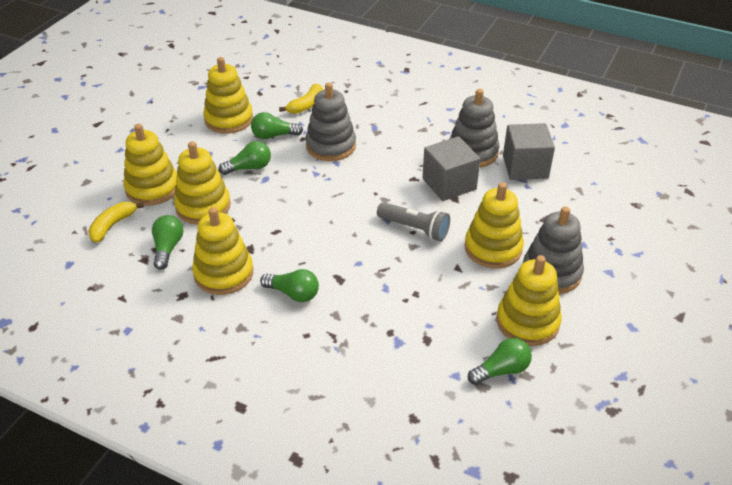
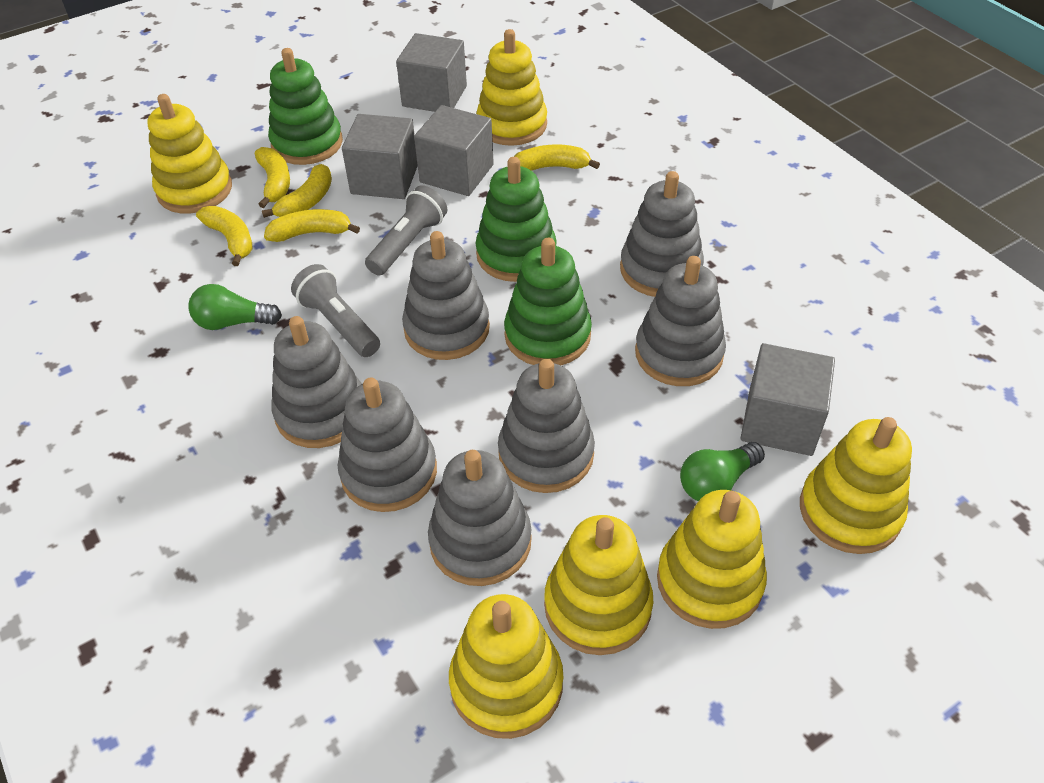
green light bulb: [152,215,184,270] [219,141,271,175] [251,112,303,139] [260,269,319,302] [468,338,532,385] = 5 -> [188,284,282,330] [680,442,765,501] = 2
green stacking toy: none = 0 -> [268,48,343,165] [476,157,557,282] [504,238,592,365] = 3
grey cube: [422,136,480,201] [503,123,555,180] = 2 -> [342,114,418,199] [396,33,467,112] [414,105,494,196] [740,343,835,456] = 4
grey flashlight: [377,202,450,242] = 1 -> [291,264,380,357] [365,185,447,275] = 2
grey stacking toy: [305,83,356,161] [449,89,499,168] [523,206,584,294] = 3 -> [271,316,362,448] [338,378,437,512] [402,231,490,360] [428,450,532,586] [498,359,595,493] [620,171,704,297] [635,256,726,386] = 7
yellow banana: [88,202,144,243] [279,83,323,114] = 2 -> [196,206,253,266] [255,147,290,208] [262,164,332,218] [264,209,360,242] [514,144,600,171] = 5

